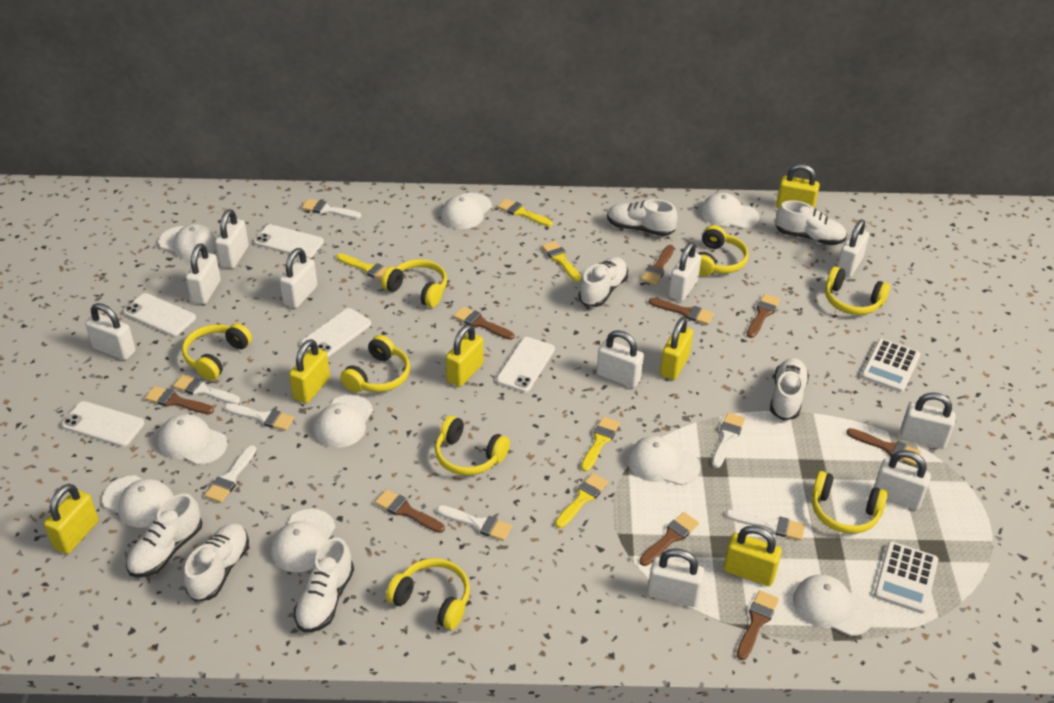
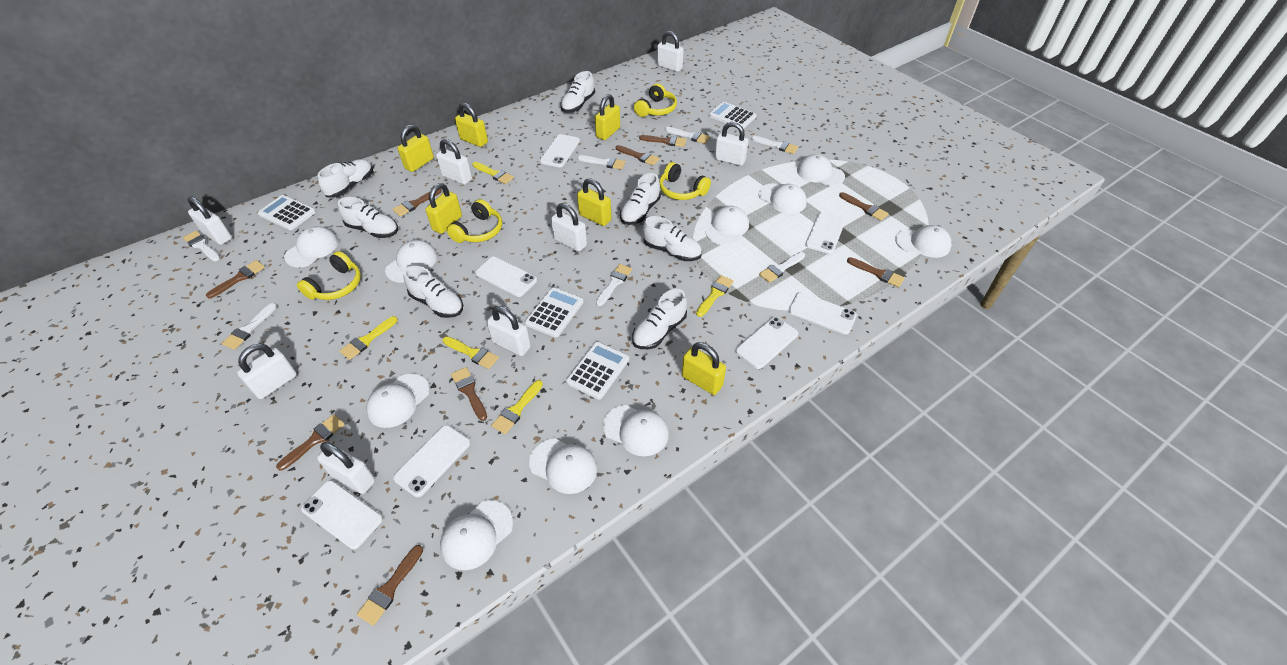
white calculator: [861,339,920,392] [874,541,938,614] = 2 -> [258,195,316,230] [525,287,584,338] [566,342,629,400] [709,102,756,129] = 4
white cap: [102,475,174,528] [158,414,227,465] [159,224,217,260] [271,509,335,572] [314,395,373,448] [441,193,492,229] [627,436,700,485] [700,193,759,229] [793,574,874,636] = 9 -> [284,226,338,267] [366,374,430,428] [385,240,437,283] [440,501,513,570] [529,438,597,494] [603,405,669,456] [705,206,749,245] [758,183,807,214] [797,154,845,186] [895,225,952,258] = 10
white padlock: [85,303,136,360] [186,243,221,304] [215,209,249,269] [279,248,317,308] [596,330,644,388] [647,548,705,607] [668,242,701,301] [837,219,869,277] [874,450,931,510] [900,392,955,449] = 10 -> [187,196,232,245] [237,344,297,399] [317,442,375,494] [436,139,472,185] [487,306,531,356] [551,203,587,252] [657,31,684,72] [715,122,749,166] = 8
white phone: [62,401,144,447] [123,293,196,336] [254,224,324,259] [301,308,371,357] [496,337,555,393] = 5 -> [301,480,383,549] [393,425,470,497] [475,257,537,297] [540,134,580,167] [735,317,798,369] [788,292,857,335] [805,212,846,254] = 7
yellow headphones: [182,323,252,380] [340,335,410,392] [381,259,447,307] [386,558,470,630] [435,415,510,476] [698,225,749,276] [812,471,888,534] [825,266,890,315] = 8 -> [297,251,361,300] [447,199,502,243] [634,84,677,117] [659,162,711,200] = 4

